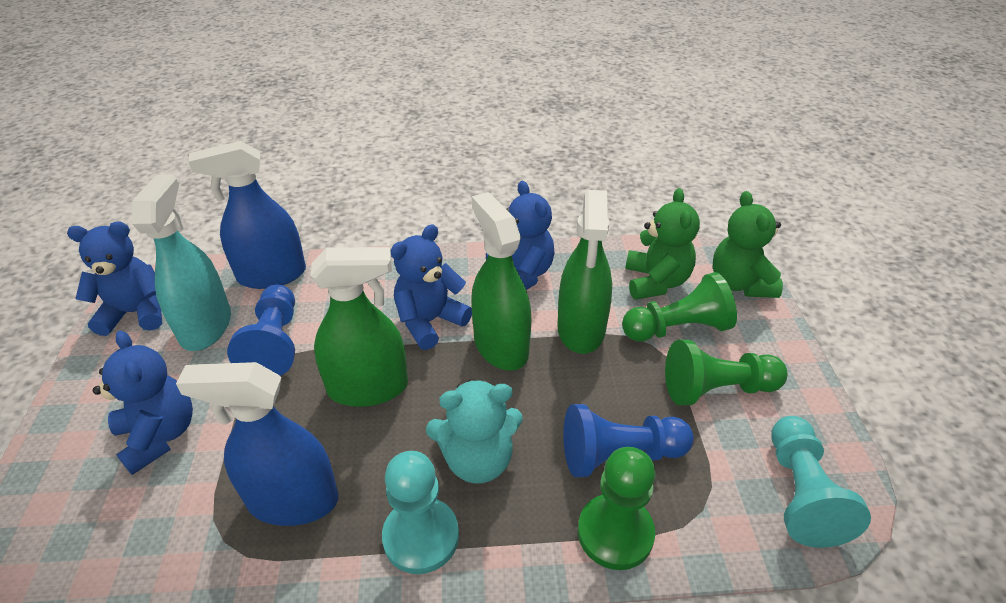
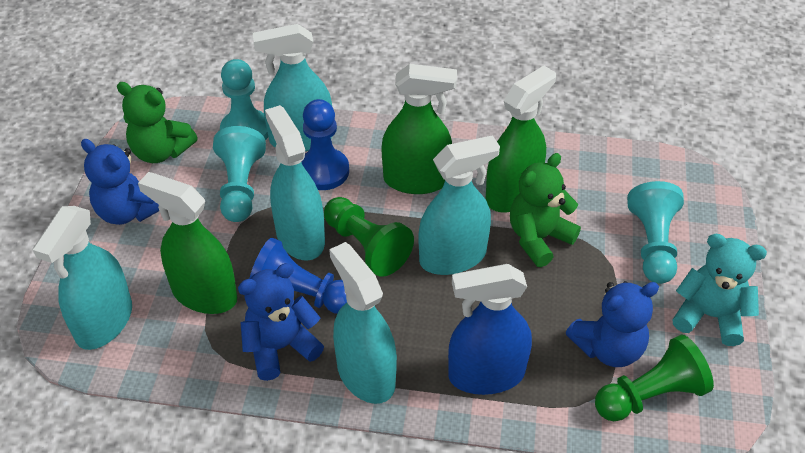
blue spray bottle: [176,362,339,526] [188,141,306,289] = 2 -> [448,264,532,395] = 1
blue teddy bear: [67,222,162,336] [93,330,193,475] [391,224,472,350] [486,181,555,290] = 4 -> [81,139,159,225] [238,263,324,381] [566,281,659,367] = 3
green pawn: [578,447,655,570] [622,272,737,341] [665,340,787,405] = 3 -> [324,197,414,277] [595,335,714,421] = 2
turquoise pawn: [382,451,459,574] [772,416,871,548] = 2 -> [213,126,266,222] [220,59,268,140] [627,181,684,284] = 3
turquoise spray bottle: [132,175,231,351] = 1 -> [33,206,132,350] [253,24,332,152] [265,105,325,260] [329,242,397,404] [419,135,500,275] = 5

